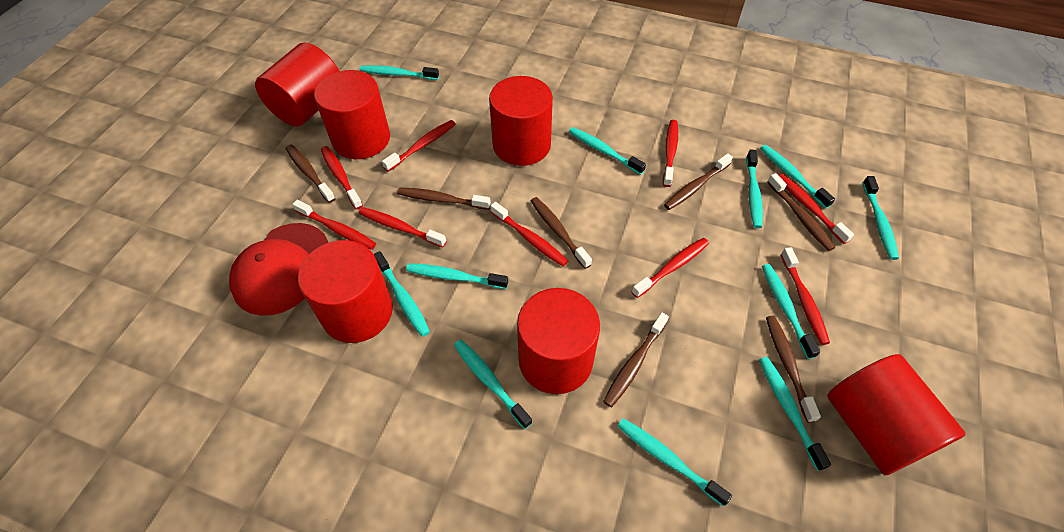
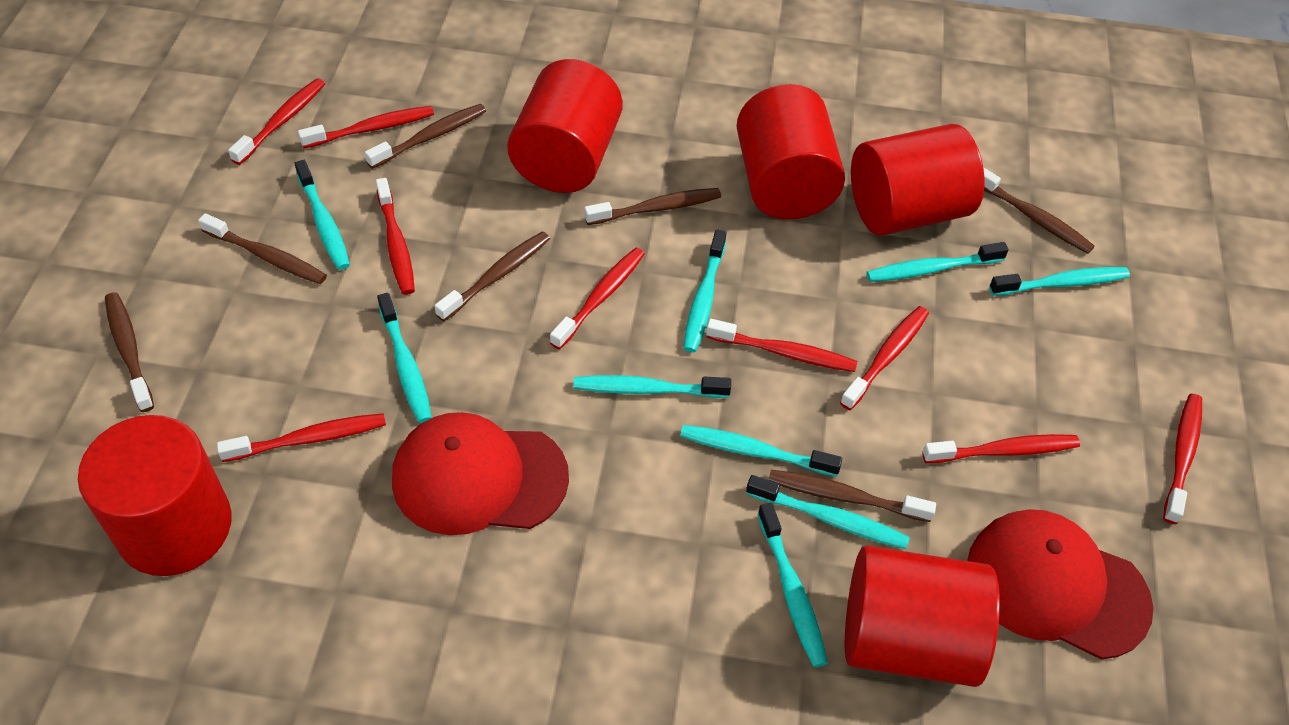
red cap: [229,223,329,316] = 1 -> [392,412,569,535] [967,509,1154,659] = 2
red cylinder: [255,42,339,127] [298,240,393,343] [314,70,390,159] [489,76,553,166] [517,288,600,394] [827,354,966,475] = 6 -> [78,415,232,576] [507,59,623,193] [736,84,845,220] [845,546,1000,687] [851,124,985,236] = 5
turquoise toothbrush: [359,65,439,80] [374,251,430,337] [406,263,508,289] [454,339,532,429] [569,127,646,175] [618,418,732,506] [746,149,763,228] [759,357,831,471] [760,145,835,208] [762,264,820,359] [862,176,899,260] = 11 -> [294,160,350,270] [377,293,432,423] [573,375,731,398] [680,425,842,476] [683,229,726,352] [746,475,910,549] [758,503,828,667] [867,242,1009,282] [989,267,1130,296] = 9

